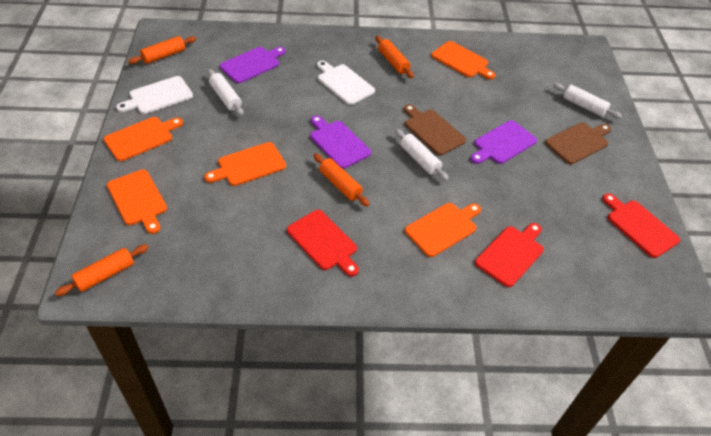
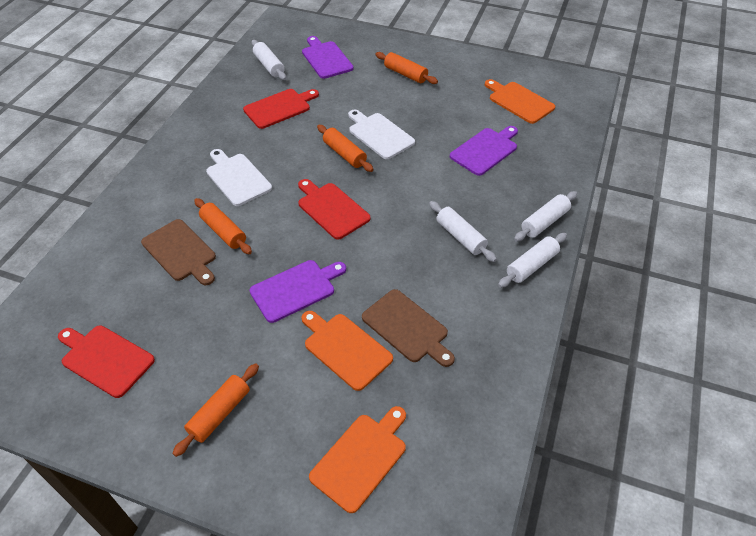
orange cutting board: [104,117,183,161] [107,169,167,234] [204,142,286,186] [405,203,481,257] [431,41,495,80] = 5 -> [301,311,393,391] [309,406,406,513] [485,79,555,124] = 3
white rolling pin: [208,69,244,116] [395,129,449,181] [553,83,622,119] = 3 -> [252,40,286,80] [429,201,497,262] [498,233,567,288] [514,191,577,242] = 4

